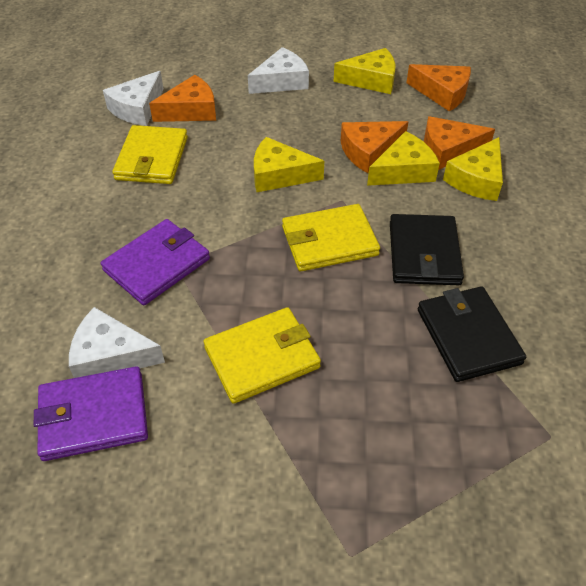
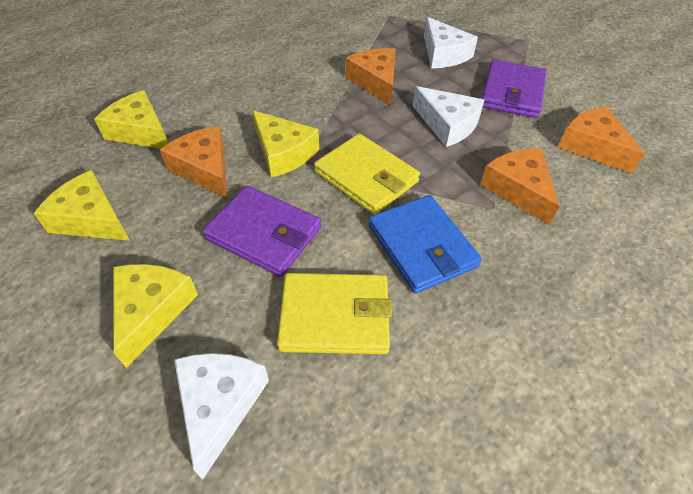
black wallet: [390,214,464,285] [418,286,526,382] = 2 -> none = 0
blue wallet: none = 0 -> [369,195,482,294] = 1
yellow wallet: [112,125,188,184] [204,307,321,404] [282,204,380,271] = 3 -> [277,273,392,354] [314,133,420,215] = 2

